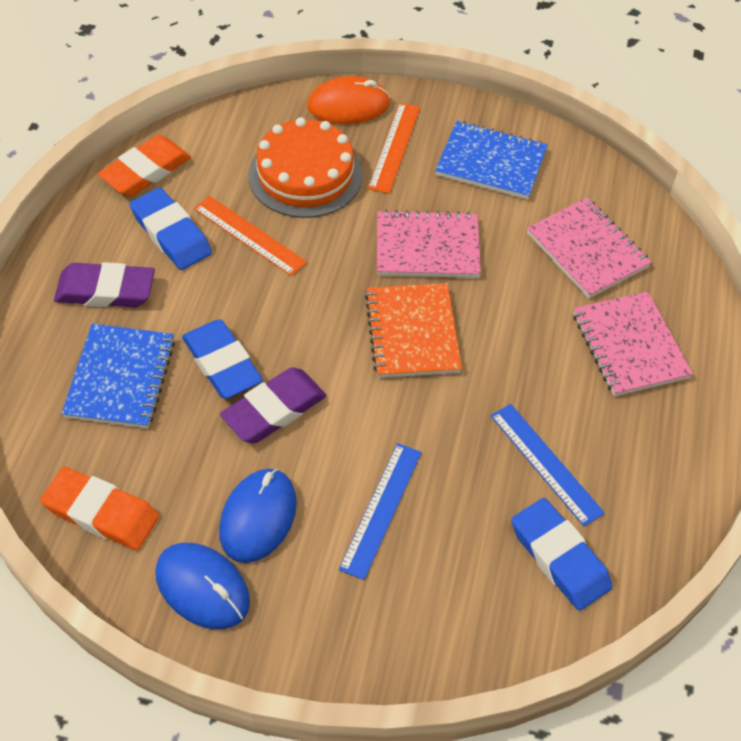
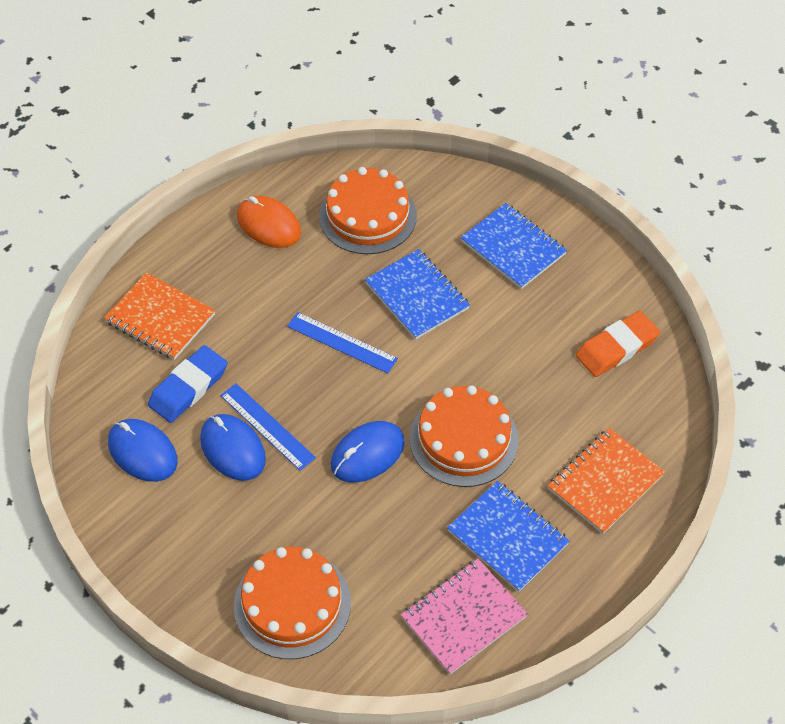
blue eraser: [130,188,212,270] [182,319,263,398] [511,498,612,611] = 3 -> [148,345,227,423] = 1
blue mouse: [155,543,250,629] [219,468,297,563] = 2 -> [108,419,178,482] [200,414,266,481] [331,421,405,483] = 3
blue notebook: [61,324,175,429] [435,121,548,200] = 2 -> [365,249,470,340] [447,481,570,592] [461,203,567,289] = 3
orange cake: [248,117,363,218] = 1 -> [234,547,351,659] [319,167,417,254] [410,385,519,487] = 3
orange eraser: [40,467,159,550] [98,135,191,196] = 2 -> [576,311,660,377] = 1
orange notebook: [365,283,462,378] = 1 -> [104,273,215,360] [548,428,665,534] = 2
orange ruler: [194,196,307,276] [368,103,420,194] = 2 -> none = 0
pink notebook: [377,209,481,278] [527,198,652,299] [573,291,693,396] = 3 -> [401,559,528,675] = 1
purple eraser: [54,262,155,307] [220,367,326,443] = 2 -> none = 0

